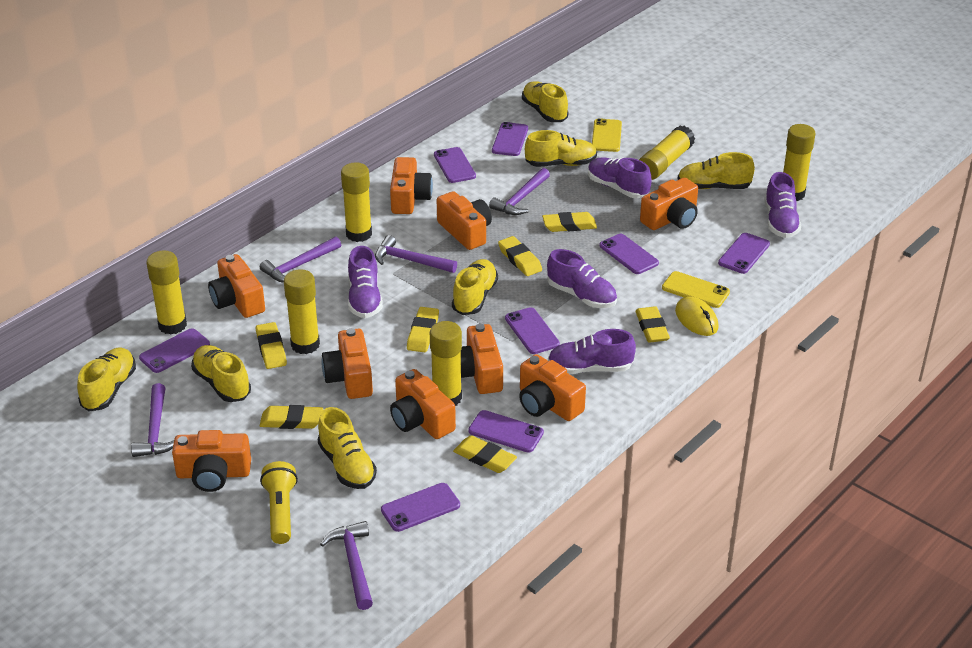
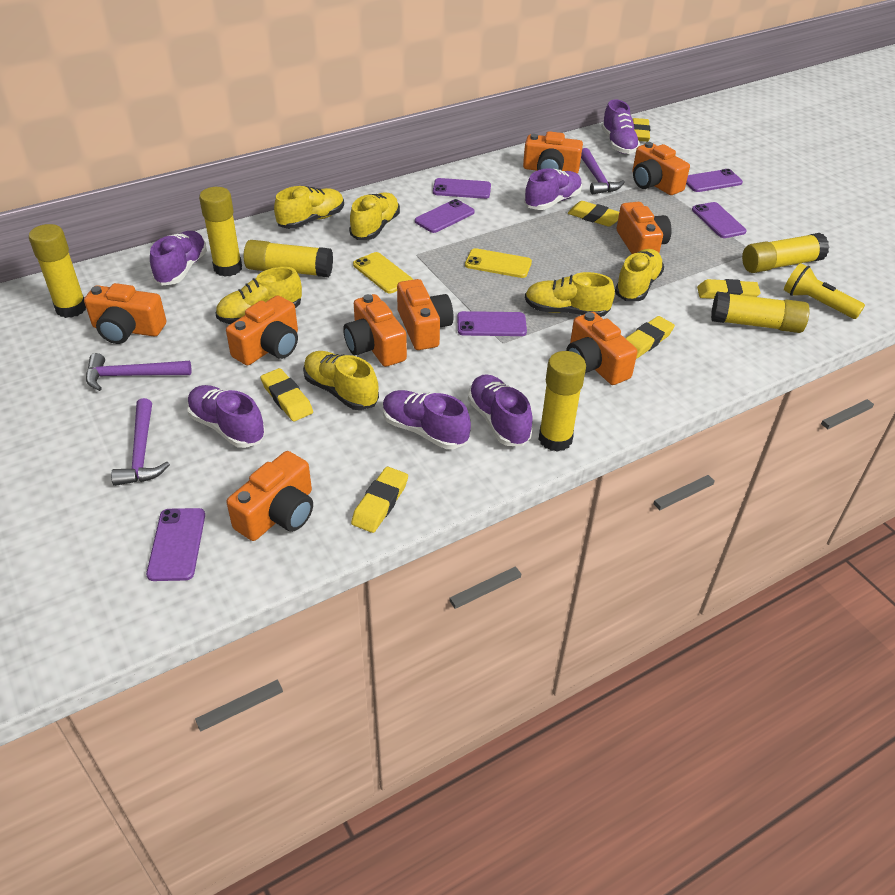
purple hammer: [131,383,174,457] [260,237,341,283] [320,521,373,610] [375,235,457,273] [489,168,550,215] = 5 -> [86,353,191,391] [111,398,170,486] [581,148,625,194] = 3
purple phone: [139,328,210,373] [381,483,460,532] [434,147,476,183] [468,410,544,453] [492,122,528,156] [505,307,560,354] [599,234,659,274] [718,233,770,274] = 8 -> [146,508,205,581] [415,199,475,233] [433,178,491,199] [457,311,527,336] [686,169,743,192] [692,202,747,238] = 6
purple shoe: [348,246,383,318] [547,249,617,308] [548,329,636,374] [588,157,651,198] [764,172,801,238] = 5 -> [150,231,207,286] [187,385,265,448] [383,390,471,449] [468,374,533,446] [524,168,582,210] [601,99,640,154] = 6
yellow eraser: [256,322,287,369] [260,405,323,429] [407,307,439,352] [453,435,517,473] [498,236,542,276] [542,212,597,232] [635,306,670,343] = 7 -> [261,368,313,421] [351,467,408,533] [568,201,619,227] [625,316,675,359] [632,118,650,142] [697,279,761,299] = 6
yellow mouse: [675,297,719,336] = 1 -> none = 0
yellow shoe: [77,348,136,411] [191,345,251,402] [318,407,377,489] [452,259,498,315] [522,81,568,122] [525,130,597,167] [678,152,755,189] = 7 -> [215,267,302,324] [274,186,344,229] [303,351,379,410] [349,192,400,240] [525,272,615,317] [615,249,664,301] = 6

